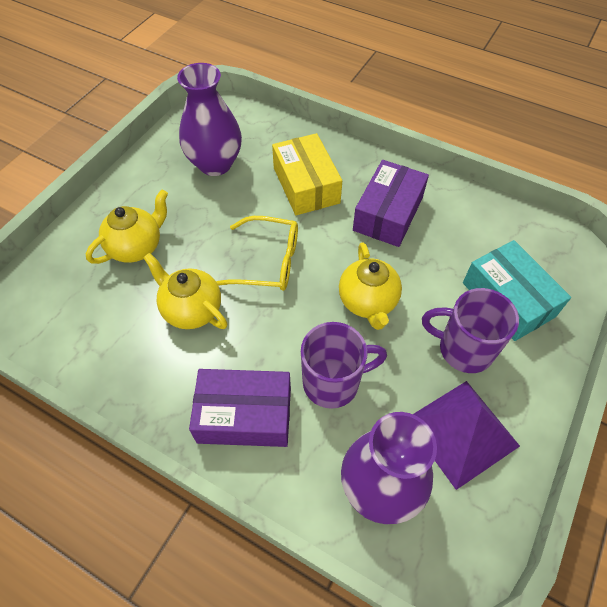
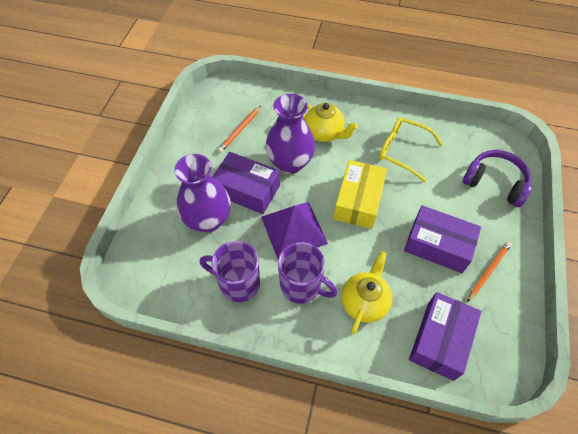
orange pencil: none = 0 -> [218,106,261,153] [467,242,512,302] = 2
purple box: [189,369,291,447] [353,160,429,247] = 2 -> [213,152,280,214] [404,205,481,273] [409,292,482,381] = 3
purple headphones: none = 0 -> [463,150,532,207] = 1
turquoise box: [463,240,571,341] = 1 -> none = 0
yellow teapot: [86,189,168,264] [143,253,228,329] [339,242,402,330] = 3 -> [303,103,358,142] [341,251,392,334] = 2

